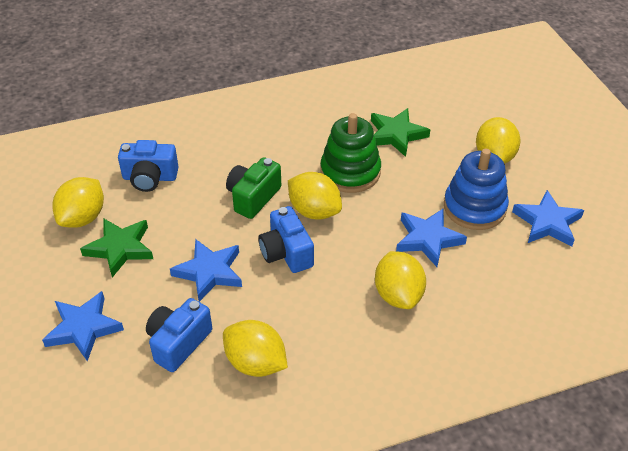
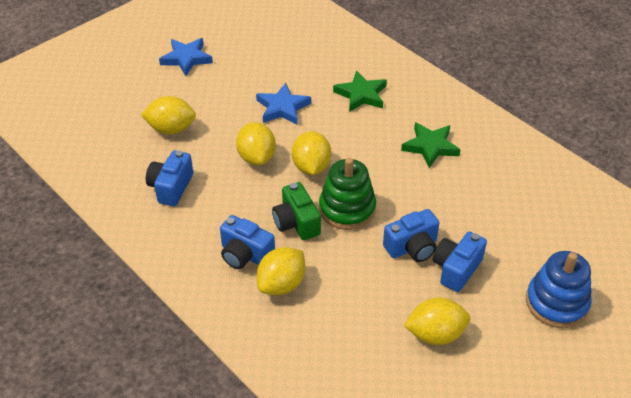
blue camera: [118,140,179,192] [146,298,212,372] [258,206,314,273] = 3 -> [146,150,193,206] [220,215,275,269] [383,209,439,262] [433,231,487,292] = 4
blue star: [42,291,124,361] [170,239,242,302] [396,208,467,267] [512,190,584,247] = 4 -> [159,38,213,76] [256,83,311,125] = 2

